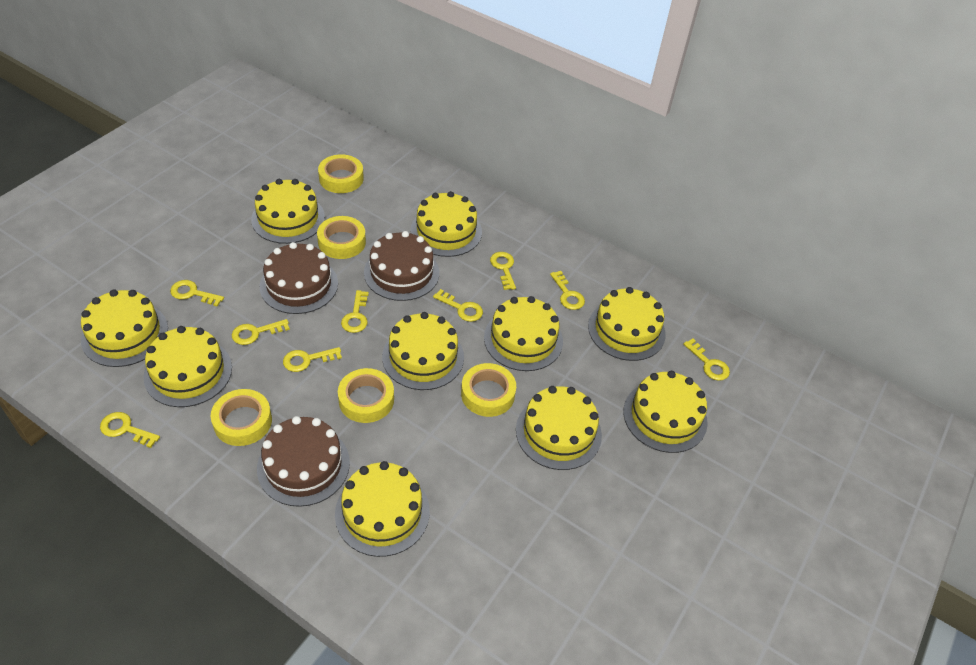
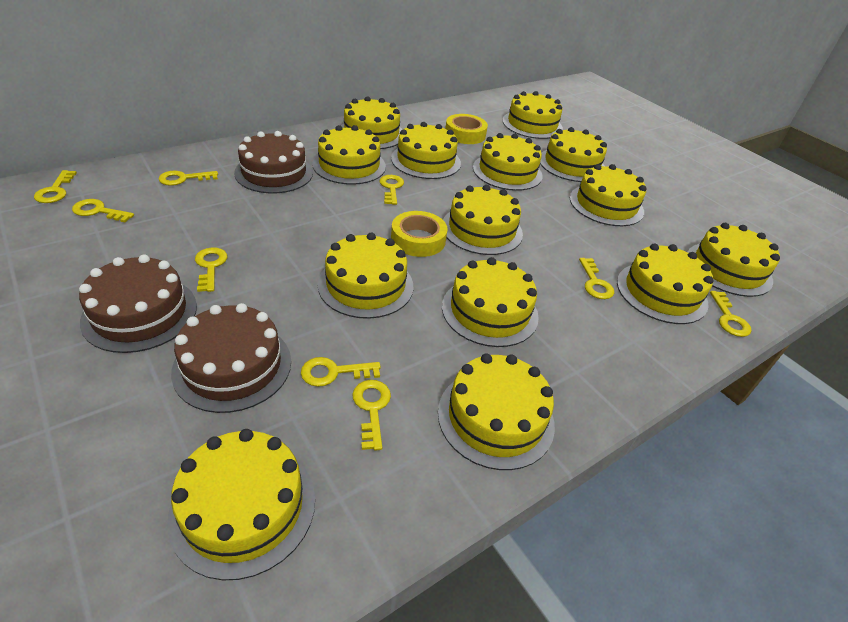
yellow cake: [81,289,168,367] [143,326,232,407] [251,179,325,244] [335,461,430,557] [382,312,464,390] [410,191,482,257] [484,296,563,371] [516,386,602,470] [588,287,666,361] [623,371,708,453] = 10 -> [167,429,315,580] [312,125,386,185] [318,233,413,319] [341,96,403,149] [391,122,461,179] [438,353,555,470] [442,257,539,347] [443,185,523,255] [473,133,543,191] [502,91,563,139] [540,127,607,182] [570,164,646,226] [617,243,714,324] [688,223,780,297] = 14
yellow tape: [211,389,272,446] [317,216,366,259] [318,154,364,193] [338,368,394,423] [461,363,516,417] = 5 -> [391,211,448,257] [445,114,488,144] = 2

